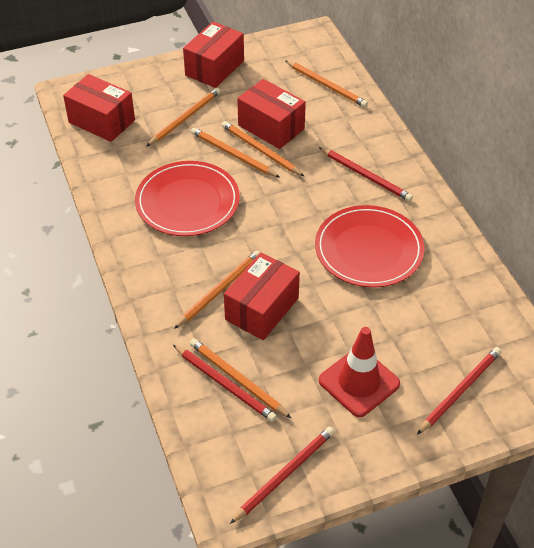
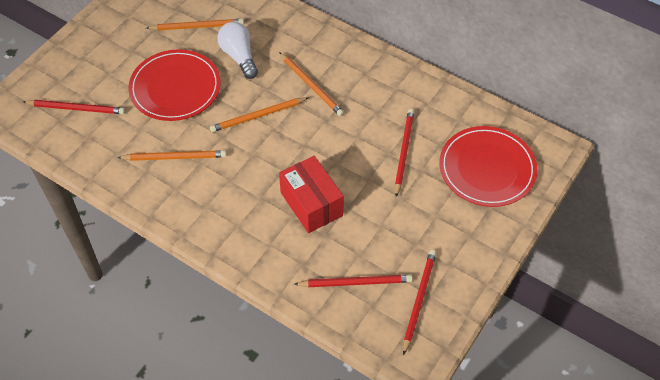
orange pencil: [146,88,220,147] [174,251,260,329] [190,339,291,418] [191,127,280,178] [222,121,304,176] [285,60,368,107] = 6 -> [117,150,227,161] [146,19,244,31] [210,97,309,132] [279,52,344,116] = 4
red box: [63,74,135,142] [183,22,244,88] [224,252,300,340] [237,79,306,149] = 4 -> [279,156,344,233] = 1
red traffic cone: [319,327,400,417] = 1 -> none = 0
white light bulb: none = 0 -> [217,22,258,79] = 1

